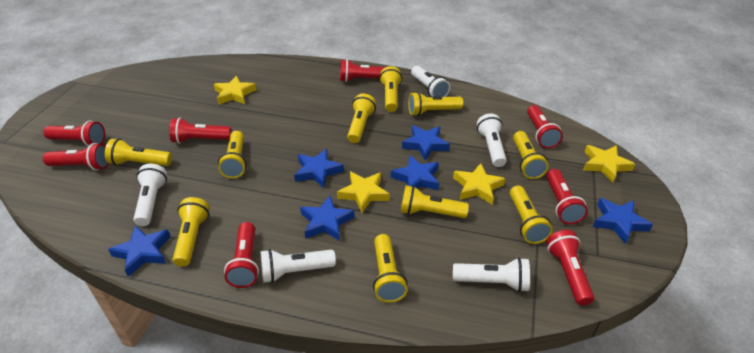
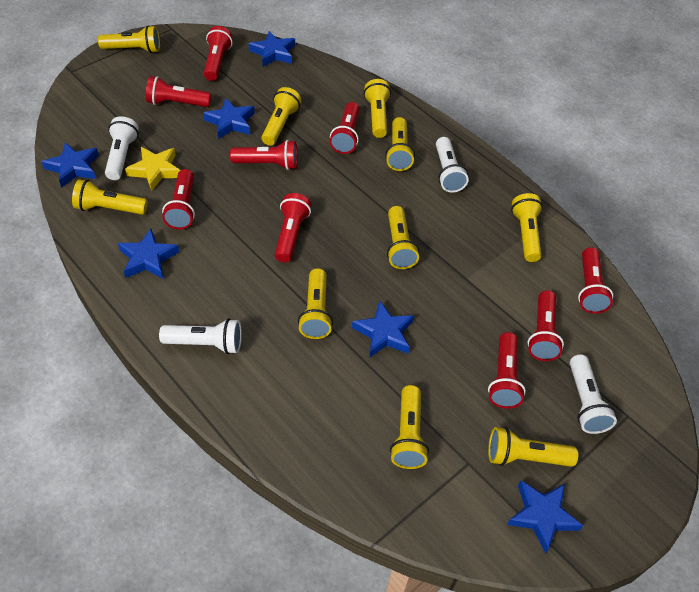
red flashlight: [43,121,105,146] [43,143,109,170] [169,118,231,144] [224,222,259,288] [340,59,385,82] [527,105,563,149] [546,169,588,224] [546,230,594,305] = 8 -> [146,76,211,107] [162,169,195,229] [204,26,233,81] [230,140,297,170] [275,193,311,263] [330,102,360,154] [488,332,526,409] [527,290,564,361] [578,247,613,314] = 9
white flashlight: [133,164,167,226] [261,249,336,283] [411,66,450,97] [453,257,530,292] [477,113,507,167] = 5 -> [105,116,139,180] [159,318,242,354] [436,137,469,193] [570,354,617,434] = 4
yellow star: [214,76,256,105] [337,171,390,213] [453,163,505,204] [583,145,635,182] = 4 -> [125,147,180,191] = 1

